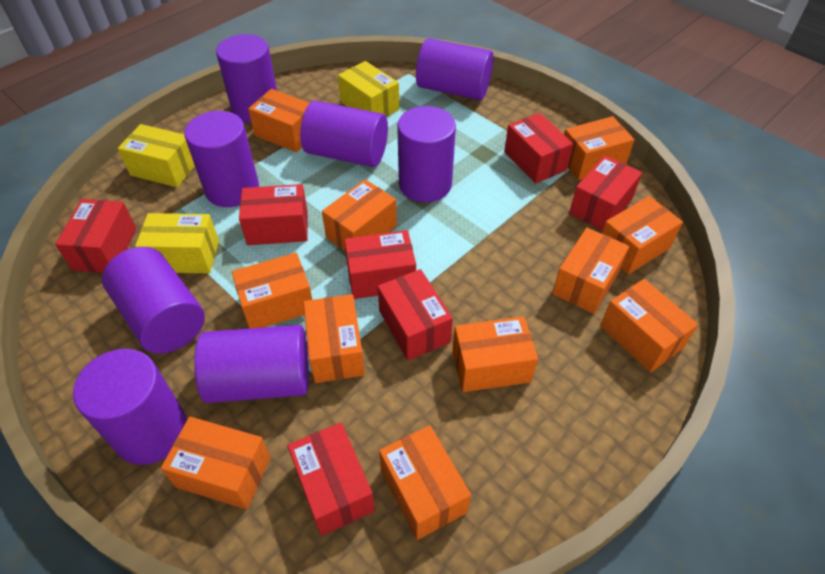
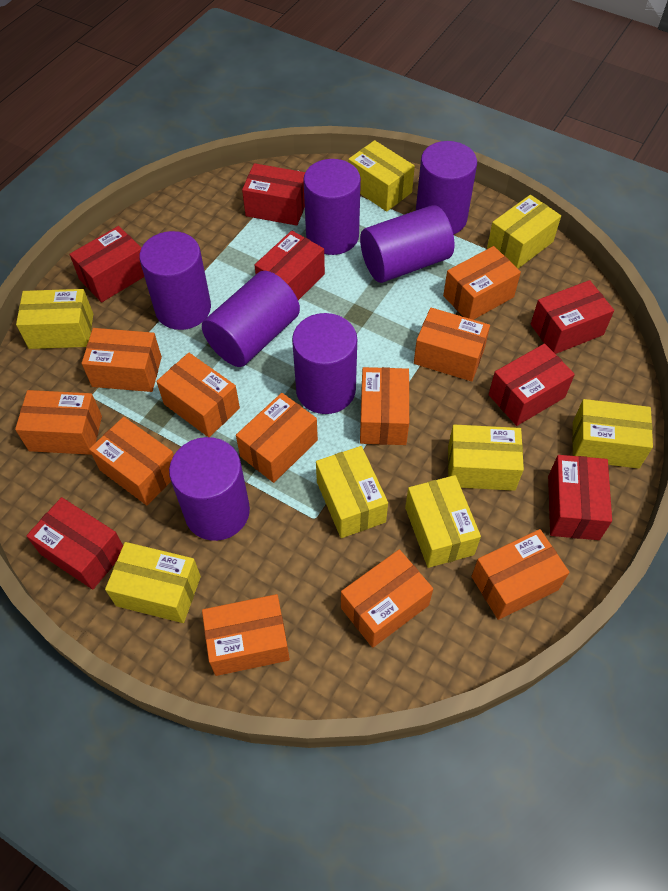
purple cylinder: [73,349,187,465] [102,247,205,354] [184,111,259,207] [194,325,309,403] [216,34,277,123] [300,101,388,167] [397,106,456,202] [416,38,494,100] = 8 -> [139,231,211,330] [169,437,250,541] [202,271,300,367] [292,313,357,414] [304,159,361,255] [360,205,454,283] [416,141,477,235] = 7
yellow box: [118,124,195,187] [135,213,219,273] [338,61,399,117] = 3 -> [16,289,93,349] [105,542,201,623] [316,446,388,538] [348,140,415,211] [405,475,481,568] [448,425,524,491] [487,195,561,268] [573,399,653,469] = 8

